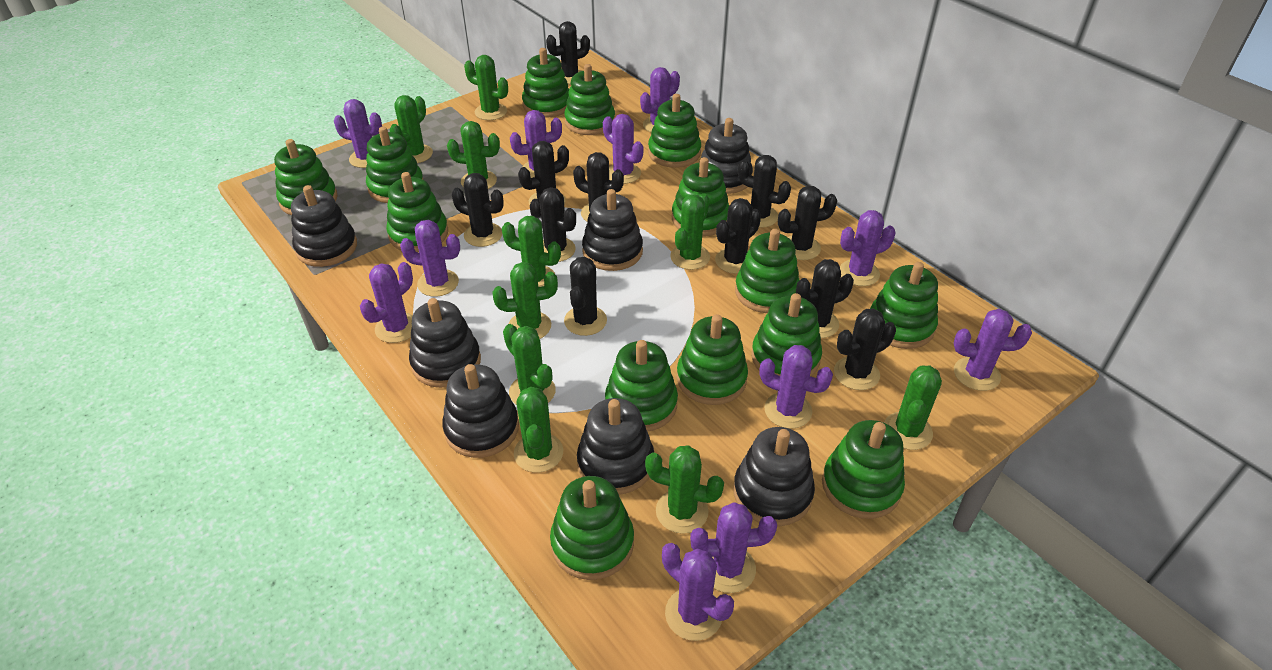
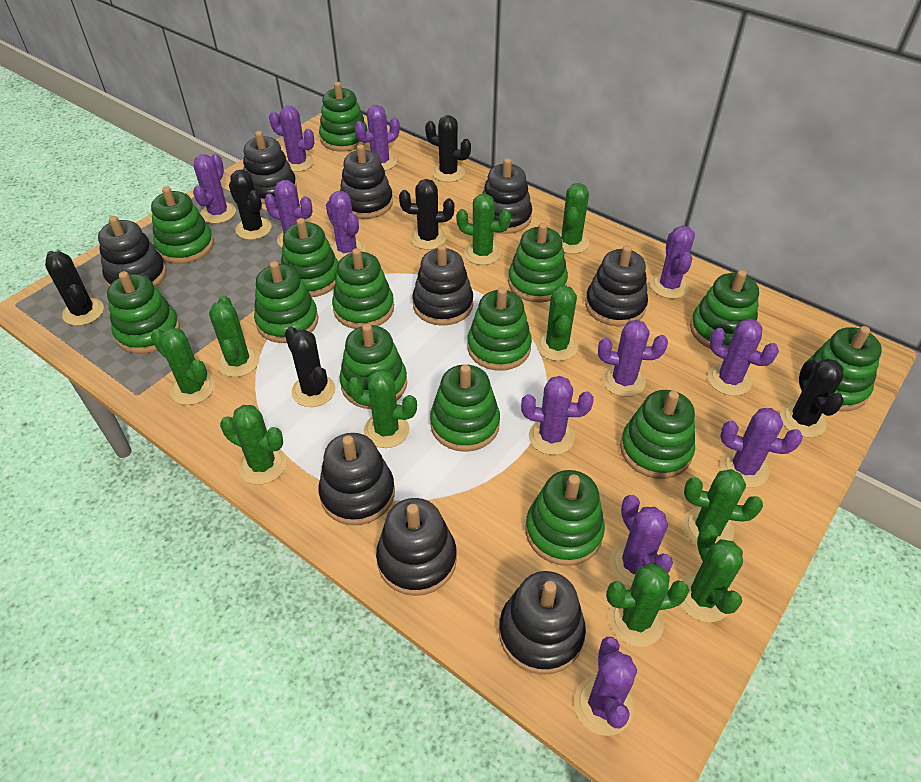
black cactus: [452,173,504,247] [518,141,569,205] [530,187,576,262] [546,21,590,84] [564,257,607,336] [573,152,624,222] [715,198,761,274] [738,155,791,228] [778,186,837,260] [796,259,854,338] [834,309,896,390] = 11 -> [45,251,104,326] [229,170,272,240] [285,326,335,407] [399,179,454,250] [425,115,471,182] [780,359,844,438] = 6
black stacking toy: [291,185,357,267] [409,298,481,388] [442,364,519,458] [577,398,654,494] [582,189,643,271] [699,118,753,194] [733,427,815,526] = 7 -> [98,216,167,287] [243,131,297,204] [319,433,395,525] [340,144,393,219] [376,498,457,596] [413,244,473,326] [482,158,532,234] [499,571,586,675] [585,245,648,326] = 9
purple cactus: [334,99,382,168] [360,262,413,343] [400,220,460,297] [510,110,562,178] [603,114,644,184] [640,67,680,132] [662,543,734,641] [690,502,777,593] [759,345,833,429] [840,210,896,286] [954,309,1032,391] = 11 -> [193,153,236,224] [264,180,313,247] [269,106,314,172] [326,191,366,261] [355,105,400,171] [521,376,594,455] [574,637,637,736] [598,320,668,397] [609,495,673,587] [650,225,695,299] [708,319,779,396] [720,408,803,488] = 12

